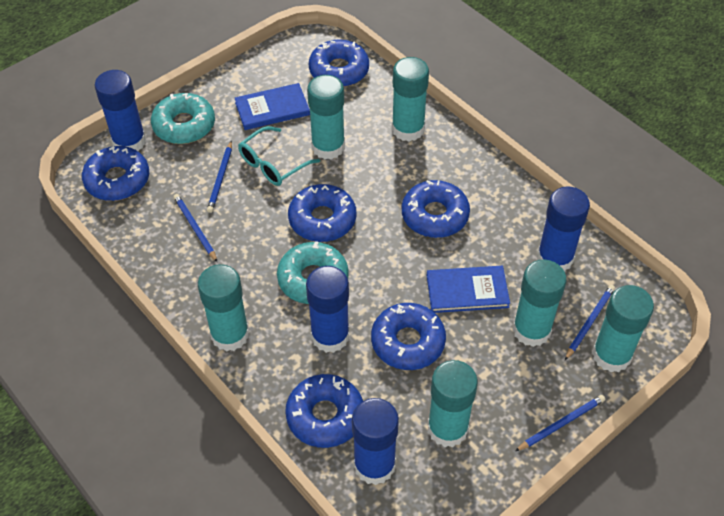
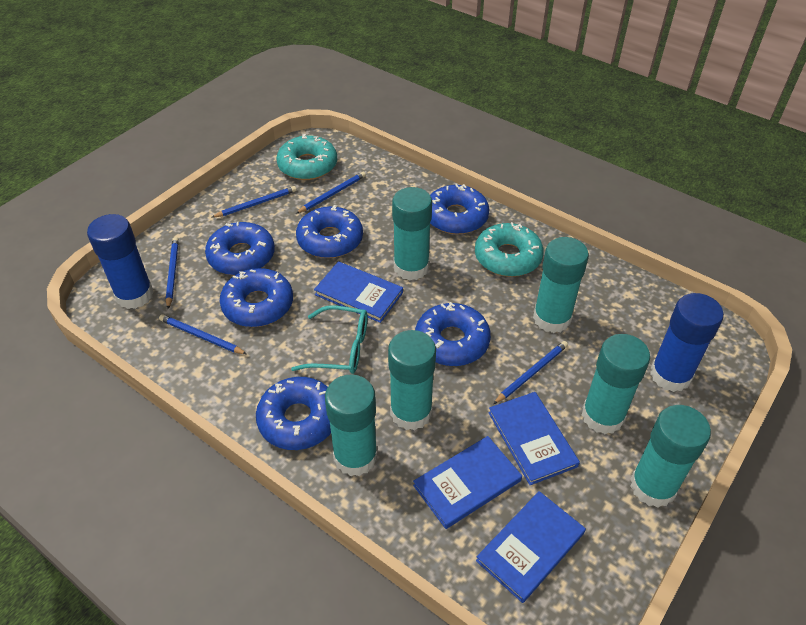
blue book: [235,83,310,130] [427,266,510,313] = 2 -> [314,261,403,323] [413,436,522,529] [476,491,586,603] [488,392,580,485] = 4
blue glue stick: [95,70,146,151] [306,266,349,353] [352,398,399,485] [537,186,590,272] = 4 -> [87,214,154,309] [650,293,724,392] = 2
blue pencil: [173,194,217,262] [207,141,232,213] [515,395,605,451] [565,285,615,360] = 4 -> [159,314,247,354] [166,237,179,309] [212,186,296,217] [296,172,366,213] [493,341,568,404] = 5

